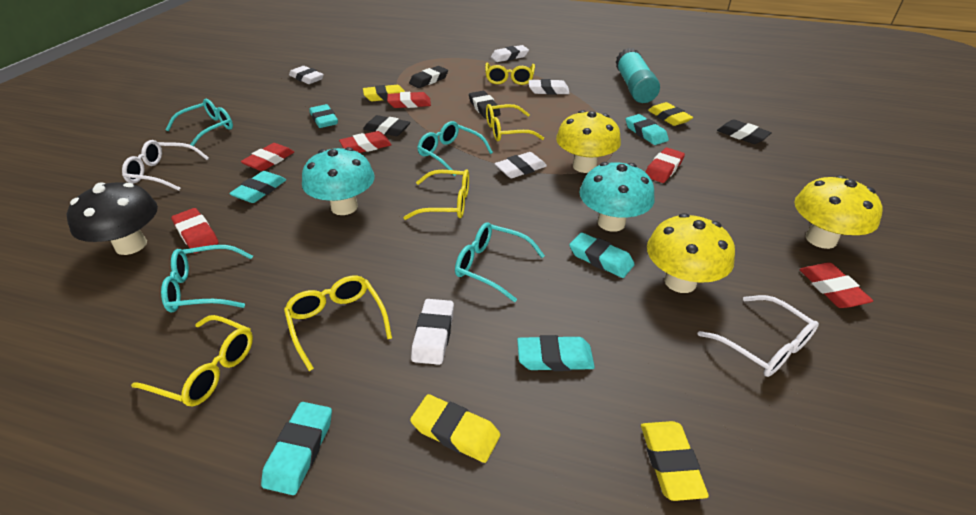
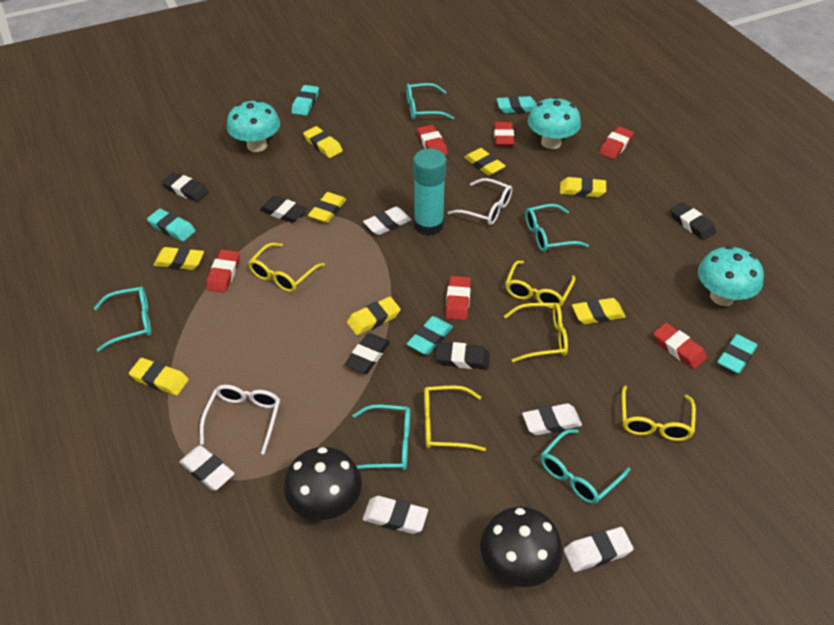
black eraser: [363,115,411,136] [409,66,448,88] [469,91,501,118] [717,119,772,144] = 4 -> [161,172,209,202] [260,196,307,223] [345,333,390,373] [435,342,490,369] [670,202,716,240] = 5
black mushroom: [67,182,158,255] = 1 -> [284,447,362,520] [480,507,563,587] = 2
turquoise eraser: [229,171,286,203] [261,402,332,495] [309,104,338,128] [517,335,595,371] [569,232,635,278] [626,114,669,145] = 6 -> [147,209,196,242] [291,85,319,116] [407,316,453,355] [497,96,536,113] [717,334,758,374] = 5
turquoise glasses: [161,245,253,313] [166,99,233,146] [417,121,493,176] [455,222,545,302] = 4 -> [94,286,151,352] [352,404,410,470] [406,83,454,120] [525,204,589,252] [541,429,630,504] = 5
turquoise mushroom: [302,147,375,215] [579,162,655,232] = 2 -> [227,100,280,152] [528,97,581,149] [698,246,764,306] = 3
yellow eraser: [363,85,405,102] [410,394,500,463] [641,421,709,501] [648,102,693,126] = 4 -> [129,358,189,396] [154,247,204,270] [303,126,343,158] [308,192,347,223] [347,297,401,335] [464,148,506,176] [560,177,606,197] [572,298,625,324] = 8
yellow mushroom: [556,110,621,173] [647,213,735,293] [794,175,883,249] = 3 -> none = 0

